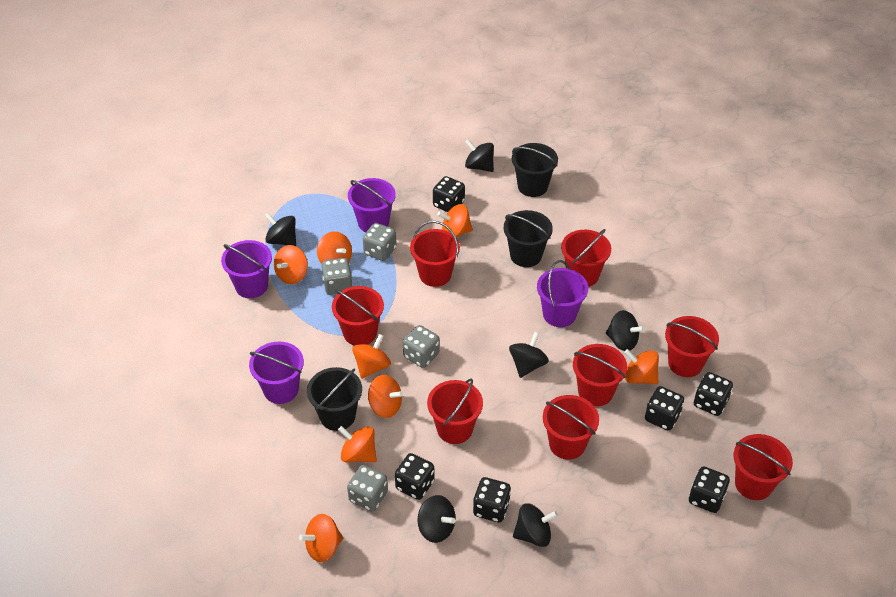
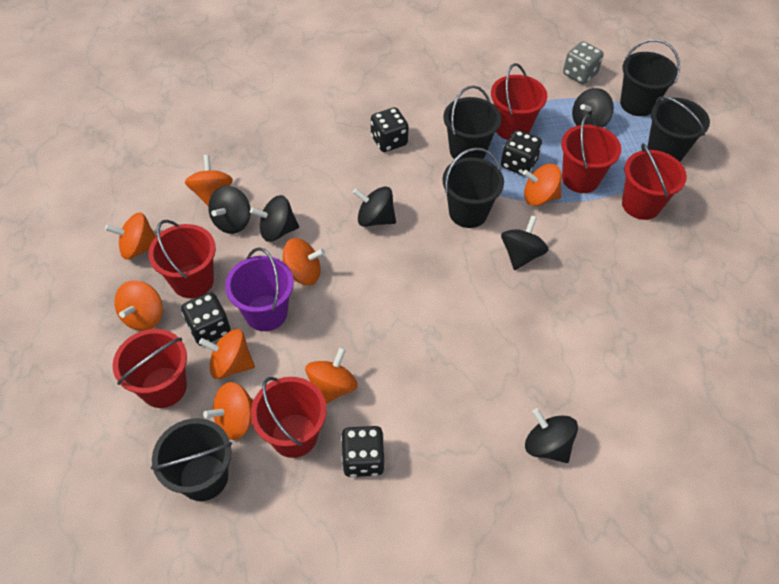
black bucket: [307,367,362,431] [504,210,553,267] [512,143,558,197] = 3 -> [151,418,232,501] [443,147,504,228] [444,85,501,160] [620,39,680,116] [647,96,710,162] = 5
black dice: [395,453,435,500] [433,176,465,212] [473,477,511,522] [645,386,684,431] [689,466,730,513] [694,372,733,416] = 6 -> [181,292,230,346] [341,426,385,477] [371,107,409,152] [501,130,542,176] = 4
grey dice: [322,258,353,295] [347,465,388,512] [363,223,397,261] [403,325,440,368] = 4 -> [563,41,604,84] = 1
purple bucket: [221,240,272,298] [249,342,304,404] [348,178,396,232] [537,260,588,327] = 4 -> [225,247,294,331] = 1
red bucket: [332,286,384,346] [410,221,460,287] [427,379,483,444] [543,395,599,460] [561,229,611,287] [573,344,627,406] [665,316,719,377] [734,434,793,500] = 8 -> [113,329,187,408] [148,220,216,298] [251,377,327,458] [491,63,547,140] [561,114,621,193] [622,143,687,220] = 6

